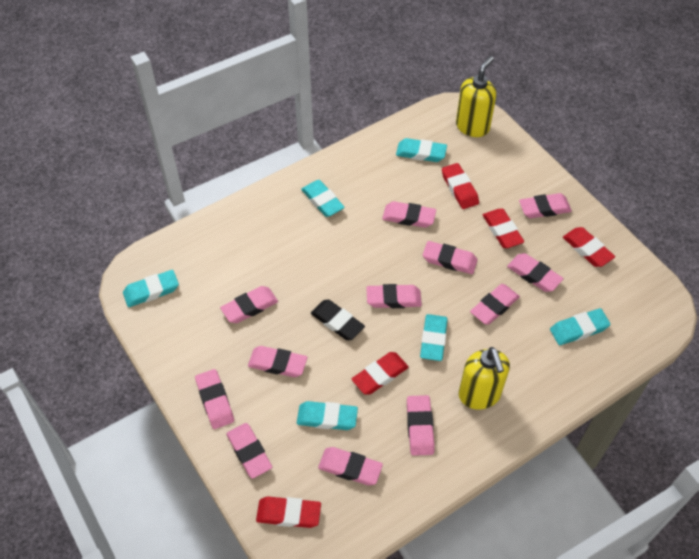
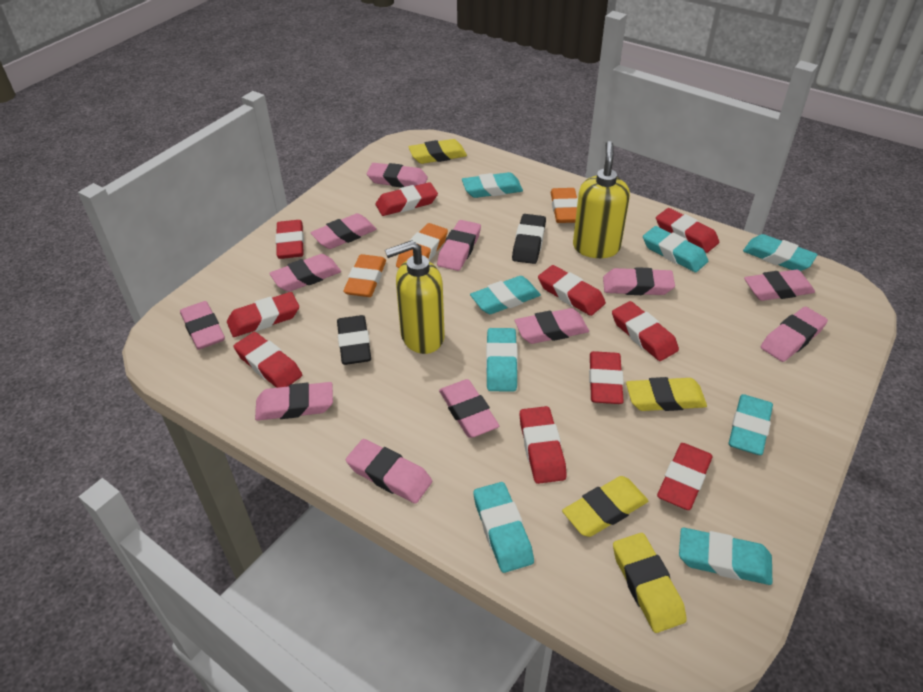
black eraser: [311,299,365,340] = 1 -> [337,315,371,365] [512,214,546,264] = 2
orange eraser: none = 0 -> [343,254,386,297] [396,223,448,268] [551,188,578,223] = 3
red eraser: [256,497,321,528] [352,352,409,395] [442,163,479,209] [483,209,524,248] [563,227,615,267] = 5 -> [227,292,299,337] [234,332,302,388] [275,220,304,259] [376,182,438,216] [519,406,567,484] [538,265,606,316] [589,351,624,404] [612,301,679,361] [656,208,719,253] [657,443,713,510] = 10
turquoise eraser: [123,270,179,307] [297,401,358,430] [301,180,345,217] [396,138,447,162] [420,314,448,361] [550,308,611,345] = 6 -> [462,172,523,198] [470,276,541,314] [473,482,534,573] [486,328,518,392] [643,226,708,272] [679,528,772,585] [729,394,773,455] [743,234,817,271] = 8
yellow eraser: none = 0 -> [408,139,467,164] [562,476,648,537] [613,533,687,633] [626,377,707,411] = 4

